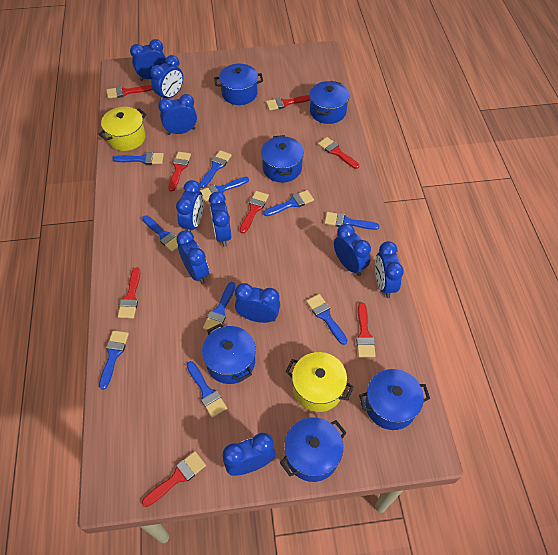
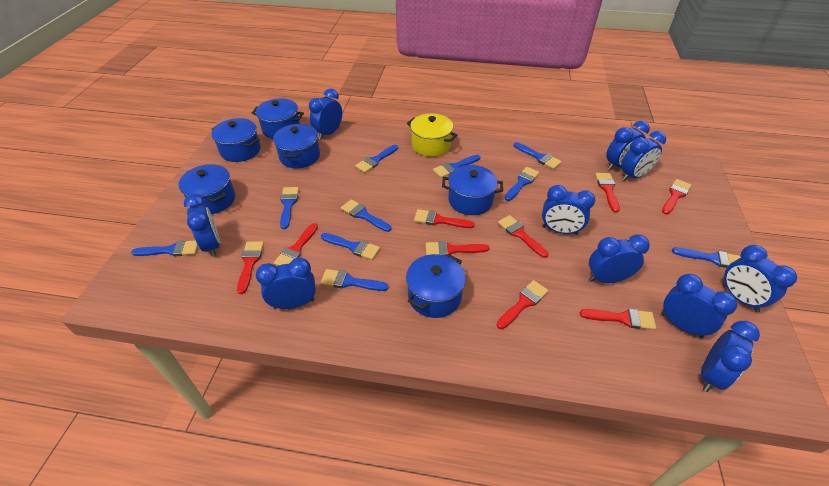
red brush: [107,85,153,99] [118,268,140,319] [142,451,206,507] [168,152,191,192] [240,191,269,233] [266,95,310,111] [318,137,359,169] [356,303,375,357] = 8 -> [237,241,264,294] [274,223,318,266] [414,209,475,228] [425,241,489,256] [497,280,549,329] [498,215,549,258] [580,309,656,330] [595,173,620,213] [662,179,691,215] = 9
yellow pot: [99,107,146,151] [286,352,354,412] = 2 -> [407,113,458,157] = 1

